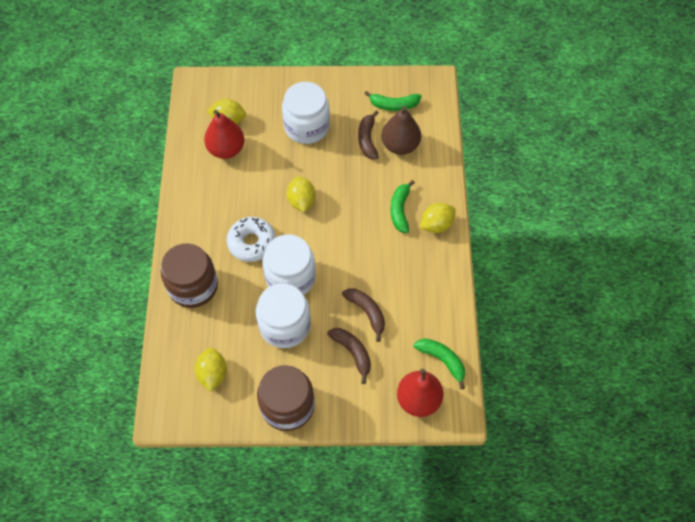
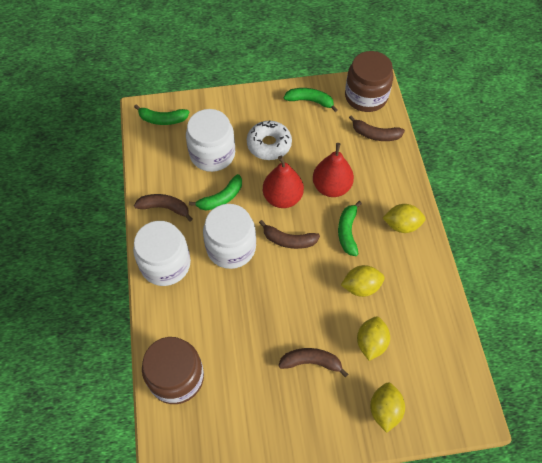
brown banana: [327,328,371,384] [342,288,385,342] [358,110,379,160] = 3 -> [134,194,192,221] [259,220,320,249] [278,348,348,377] [349,115,405,141] = 4
brown pear: [382,106,421,155] = 1 -> none = 0
green banana: [364,91,421,111] [390,180,415,233] [414,339,465,389] = 3 -> [134,105,190,125] [189,174,242,211] [284,88,338,112] [338,201,362,256] = 4

